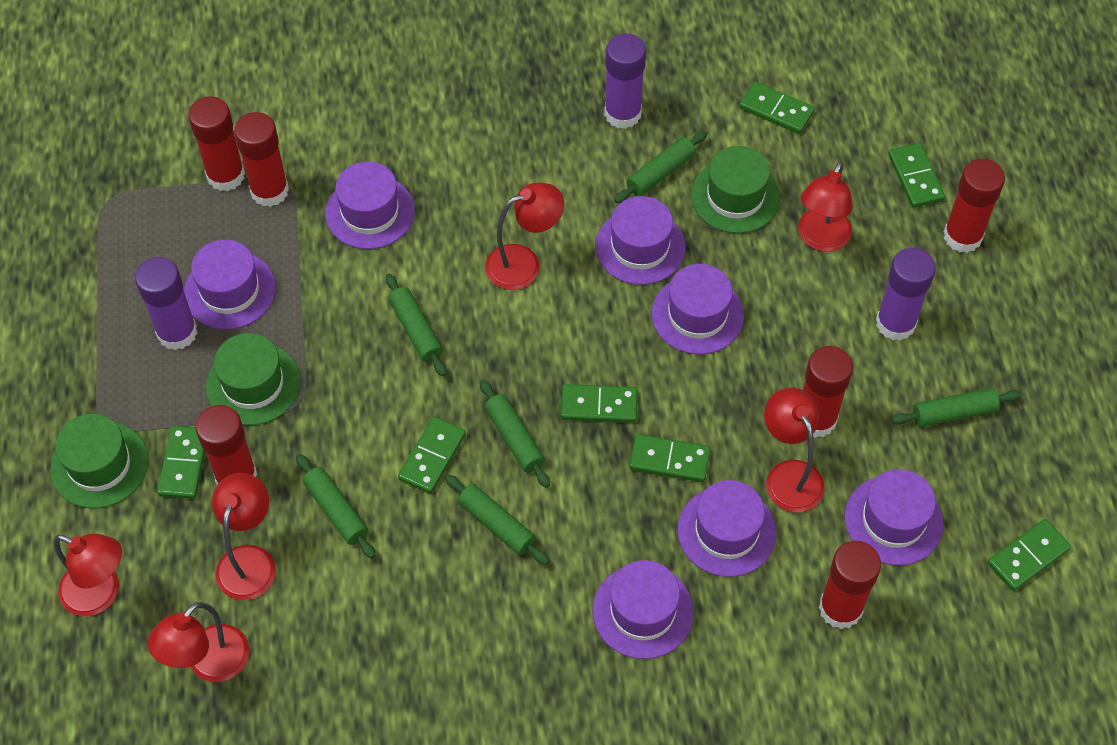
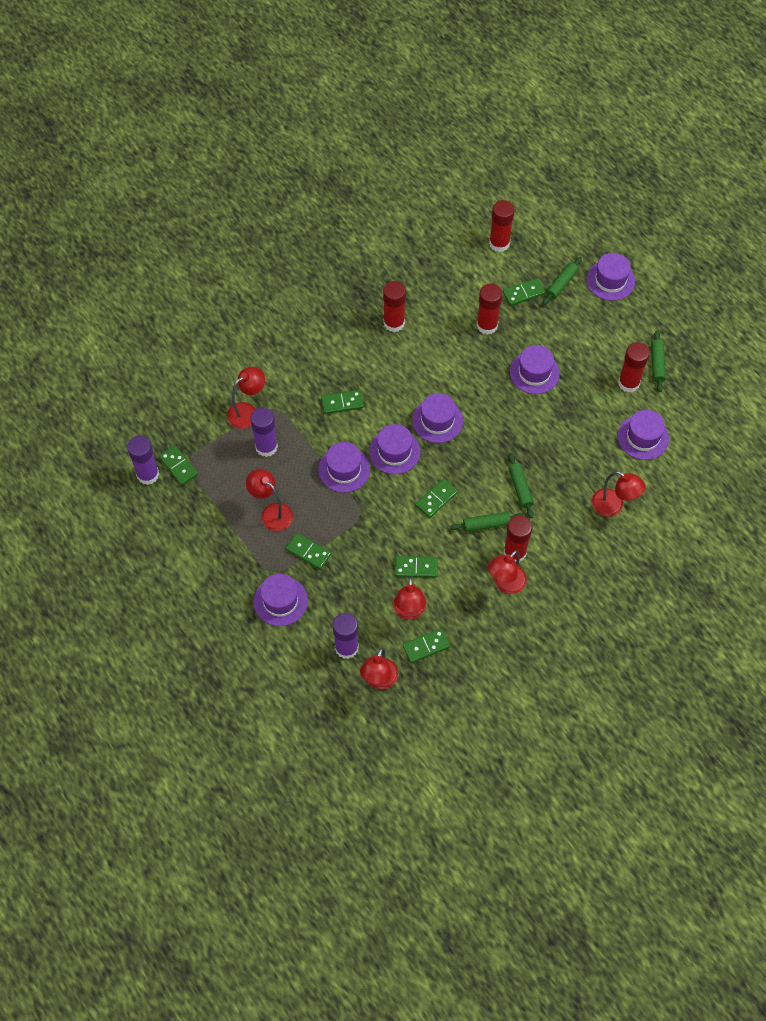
green hat: [51,414,148,508] [206,333,301,425] [691,146,780,233] = 3 -> none = 0
green rolling pin: [296,454,376,559] [386,274,446,377] [445,475,549,565] [480,380,550,488] [614,131,707,203] [891,388,1021,427] = 6 -> [450,512,524,532] [508,453,534,518] [543,257,582,305] [651,331,666,392] = 4
red glue stick: [188,97,245,191] [195,405,257,485] [234,112,289,207] [803,346,853,438] [819,541,881,629] [943,159,1005,253] = 6 -> [383,281,406,332] [477,284,502,335] [489,200,515,252] [503,515,532,563] [618,342,650,393] = 5

